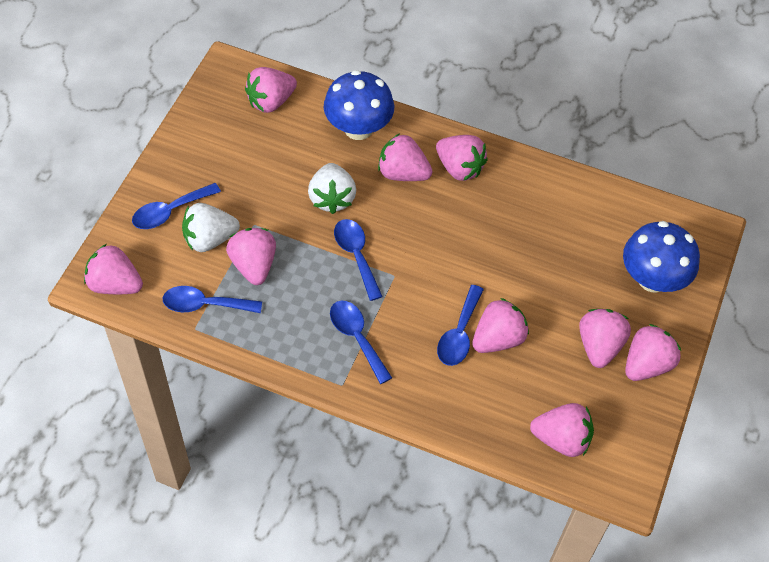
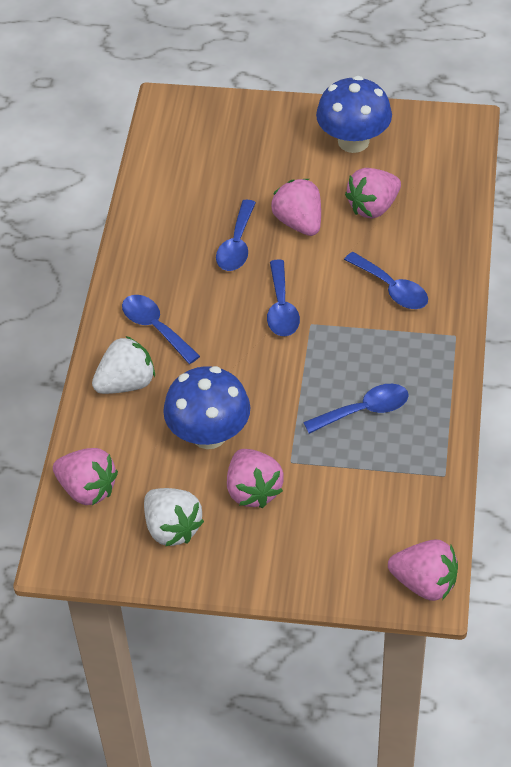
pink strawberry: [84,244,143,294] [226,228,276,285] [245,67,297,113] [378,133,432,181] [436,135,488,181] [472,298,529,353] [530,403,594,457] [579,309,631,368] [625,324,681,381] = 9 -> [53,448,118,505] [227,449,284,508] [271,179,321,236] [345,168,401,219] [388,539,458,601] = 5

